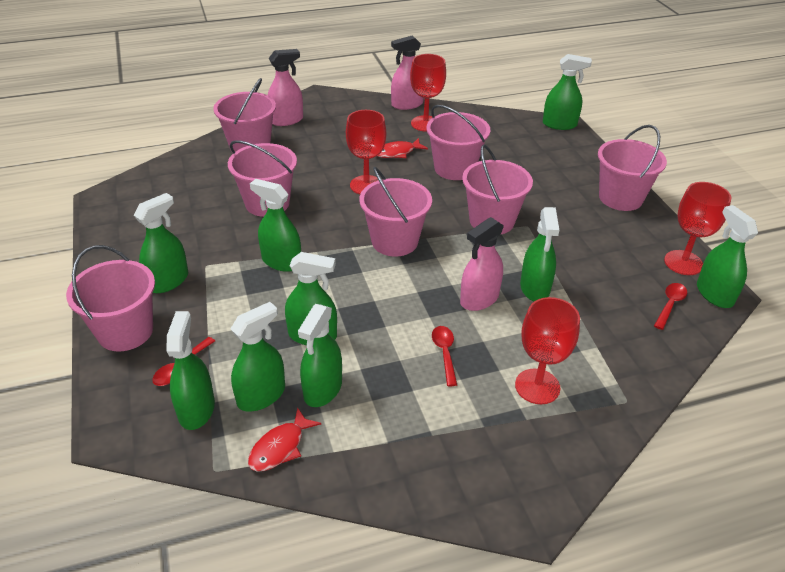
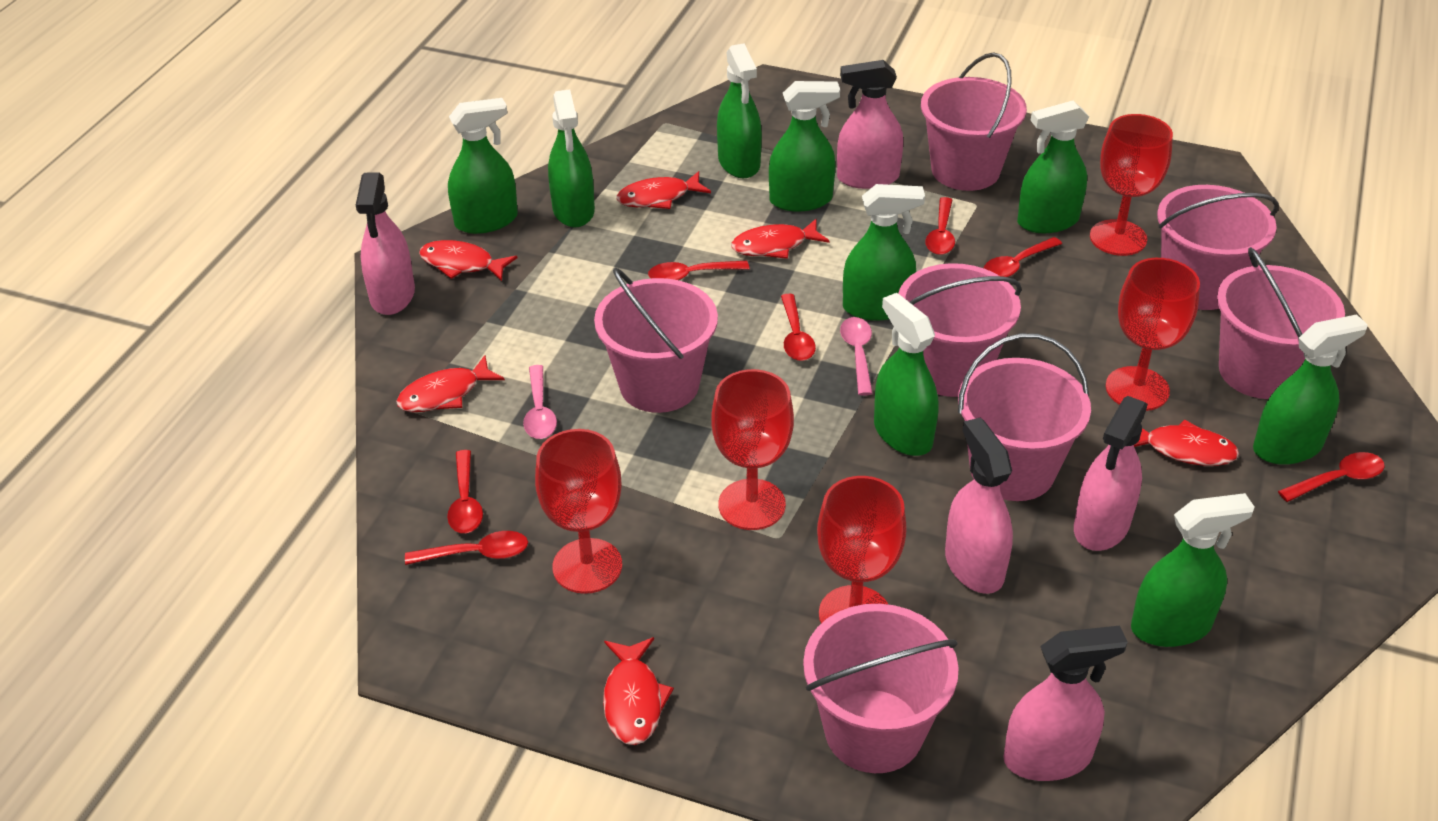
pink spoon: none = 0 -> [523,365,557,439] [840,317,873,396] = 2
pink spray bottle: [268,49,303,126] [391,35,424,110] [460,217,504,311] = 3 -> [356,172,415,315] [837,60,903,189] [945,417,1013,594] [1003,626,1128,781] [1074,396,1148,551] = 5
red fish: [248,407,321,472] [378,138,428,158] = 2 -> [396,355,505,412] [419,240,518,281] [603,637,674,745] [616,171,711,209] [731,219,830,259] [1134,419,1239,466] = 6
red goblet: [346,110,386,194] [410,54,446,132] [515,297,580,404] [664,182,732,275] = 4 -> [535,429,622,594] [711,369,794,530] [817,476,907,623] [1090,114,1173,256] [1106,258,1200,411] = 5
red spoon: [152,337,215,386] [432,326,457,386] [654,283,687,330] = 3 -> [405,531,528,565] [447,450,483,533] [648,261,749,280] [781,294,816,361] [925,197,955,255] [984,237,1062,277] [1278,452,1385,502] = 7

